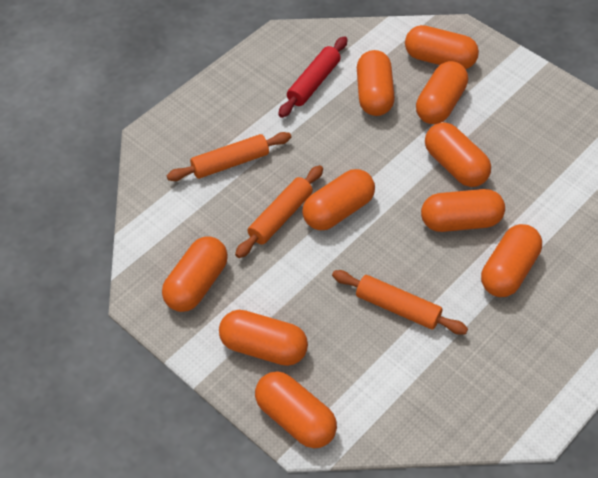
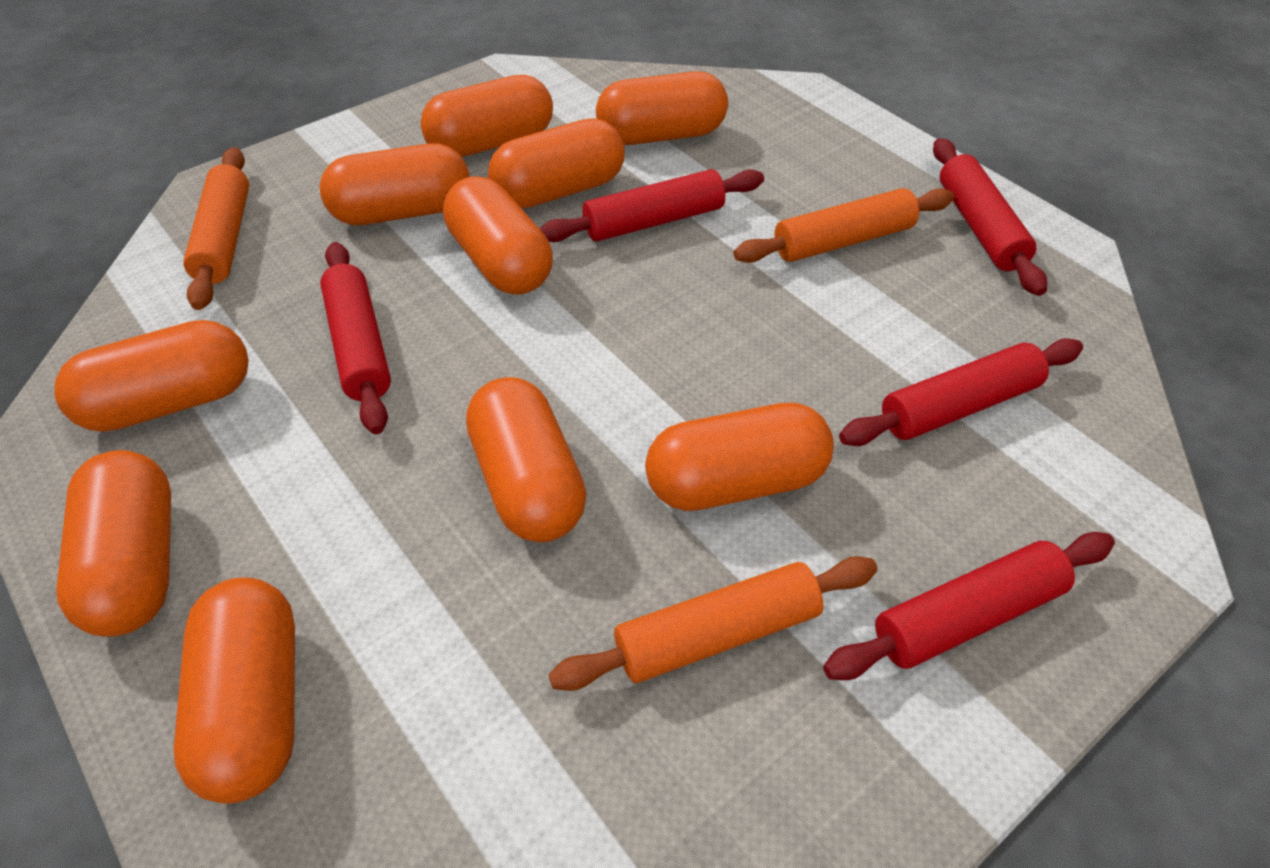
red rolling pin: [278,36,348,118] = 1 -> [320,242,391,434] [540,169,764,242] [823,532,1115,680] [839,338,1083,446] [933,138,1047,296] = 5

